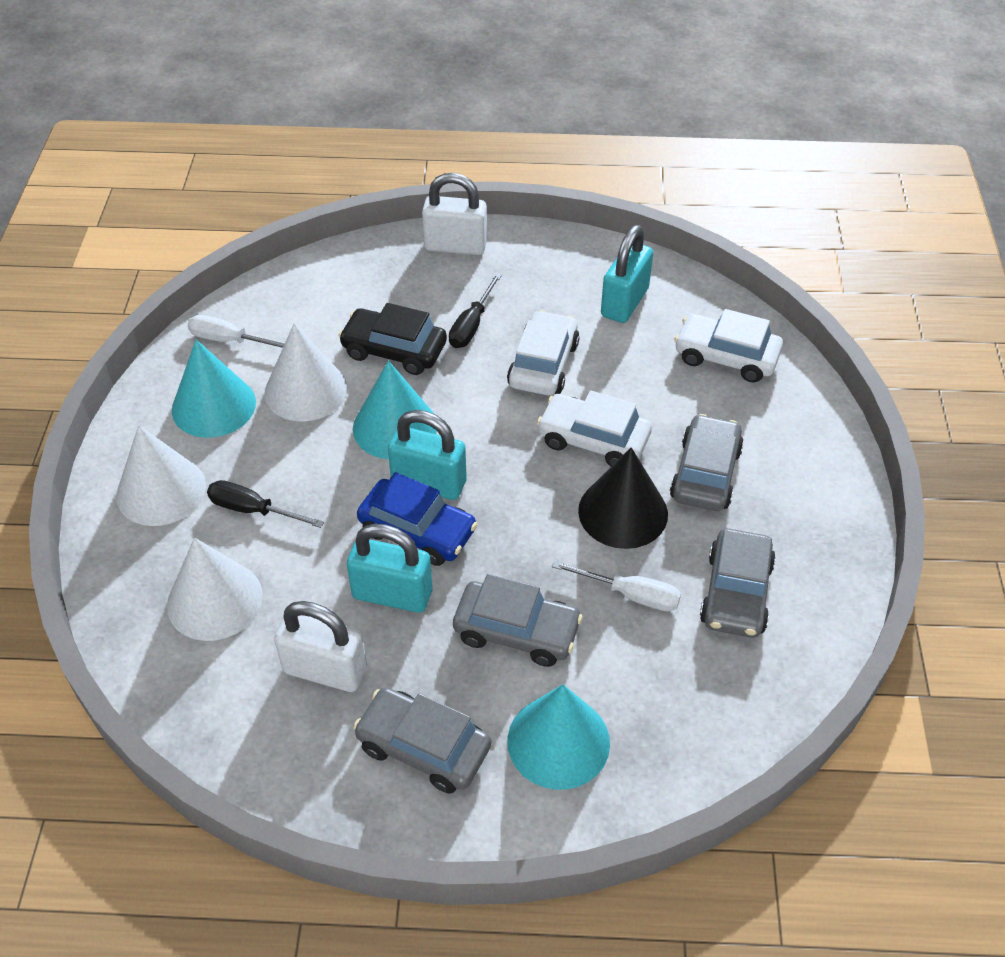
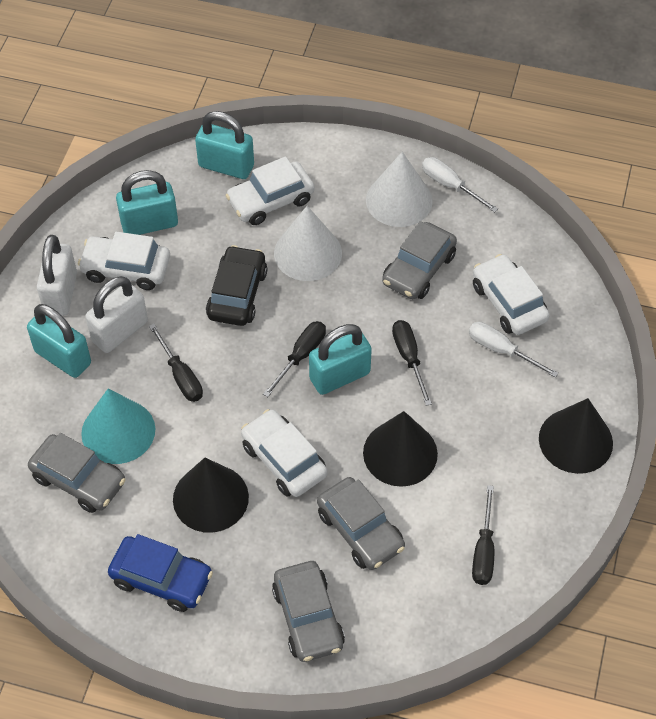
black cone: [578,447,668,549] = 1 -> [173,458,249,533] [363,411,438,487] [539,398,613,474] = 3
black screwdriver: [207,480,324,528] [449,273,502,348] = 2 -> [149,324,203,402] [263,321,326,397] [392,320,432,406] [472,485,494,585] = 4
turquoise cone: [172,339,256,438] [353,360,437,459] [507,684,610,790] = 3 -> [81,389,155,464] = 1
turquoise padlock: [347,524,432,613] [388,410,467,500] [601,225,653,323] = 3 -> [27,304,91,378] [116,170,178,235] [195,111,254,179] [309,324,372,395] = 4
white car: [507,310,580,396] [537,391,652,466] [674,309,783,383] = 3 -> [78,232,170,290] [225,156,315,225] [241,409,328,497] [473,254,550,335] = 4
white cone: [116,425,206,526] [167,538,263,641] [265,324,348,422] = 3 -> [274,206,342,281] [366,152,433,227] = 2

